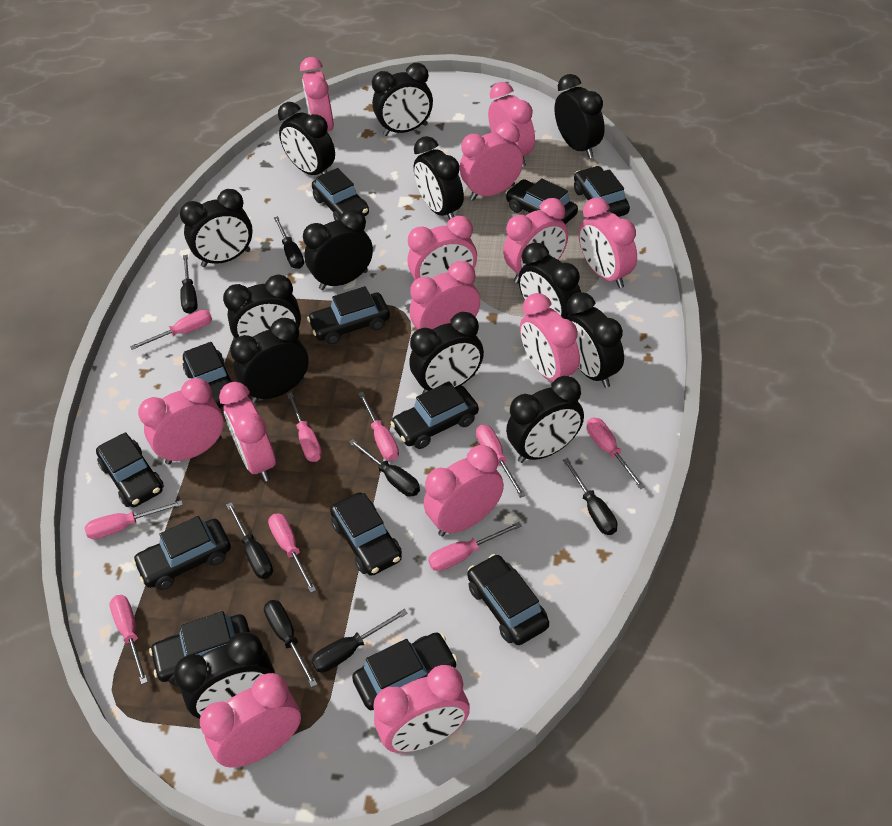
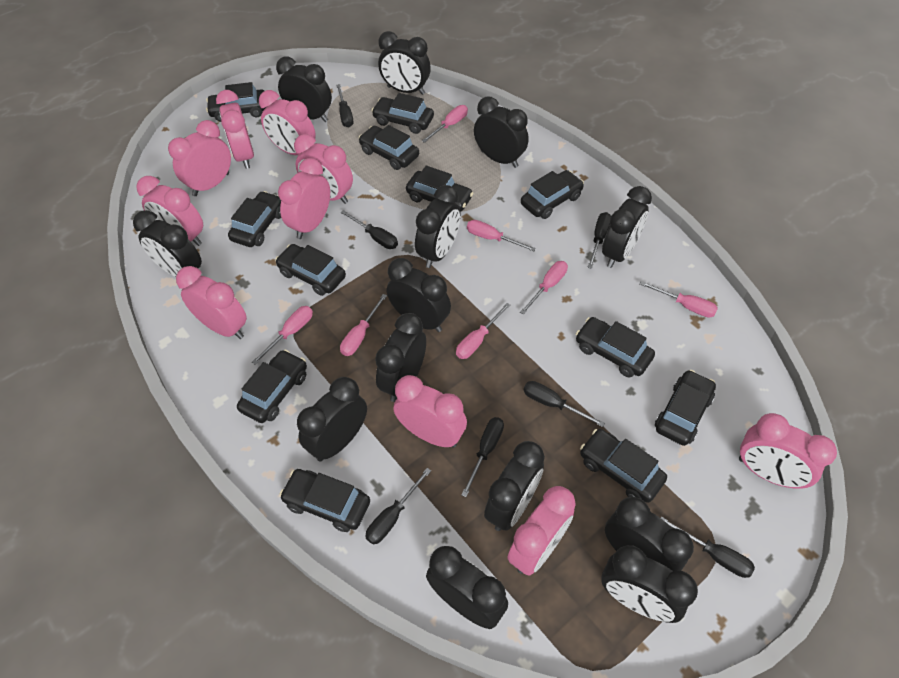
pink clock: [138,378,224,465] [200,673,301,768] [219,382,276,481] [300,57,334,131] [373,665,470,753] [408,216,477,280] [410,261,480,330] [424,445,504,536] [460,122,523,201] [488,82,535,167] [503,198,568,283] [520,293,580,382] [579,198,637,288] = 13 -> [136,176,203,246] [168,120,231,196] [176,266,247,339] [216,90,254,169] [259,90,316,155] [278,158,330,239] [294,134,353,204] [393,375,467,448] [507,486,576,576] [739,413,837,489] = 10
pink screwdriver: [85,500,183,539] [109,595,148,684] [130,310,212,350] [268,513,316,593] [287,392,322,462] [358,392,399,461] [428,522,522,571] [476,425,525,498] [587,418,645,489] = 9 -> [252,306,313,365] [340,294,387,356] [422,105,468,143] [456,303,511,359] [467,220,536,251] [520,261,568,315] [640,281,718,317] = 7

